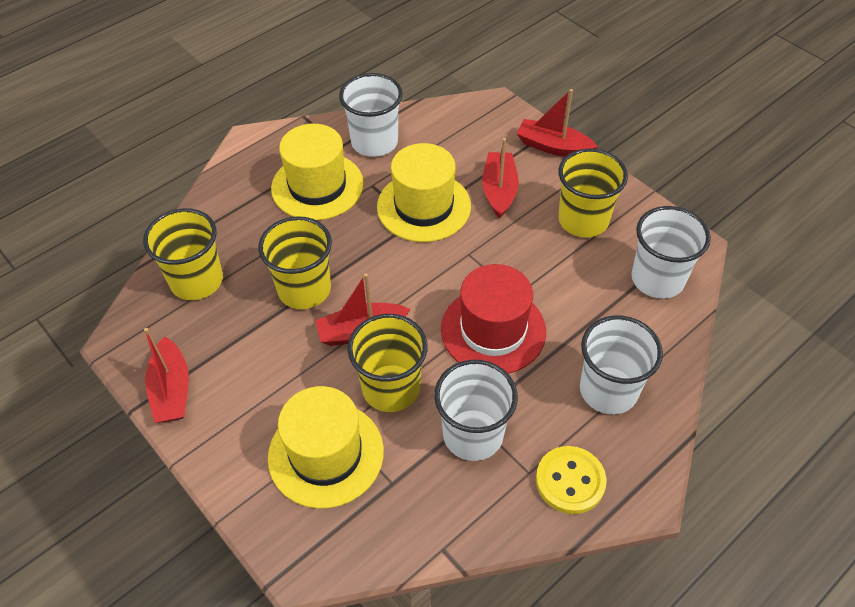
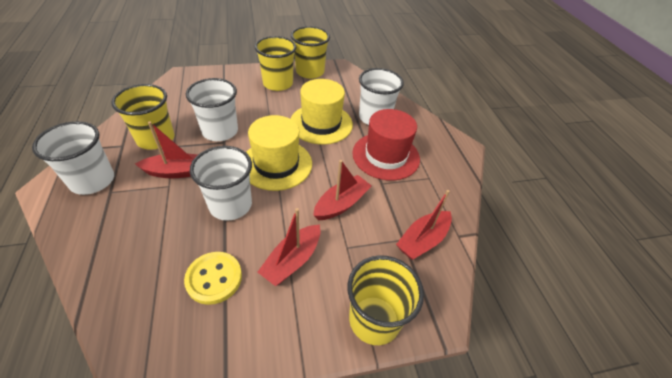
yellow hat: [268,386,384,508] [271,124,364,221] [377,143,471,242] = 3 -> [246,115,312,191] [291,79,353,145] = 2

